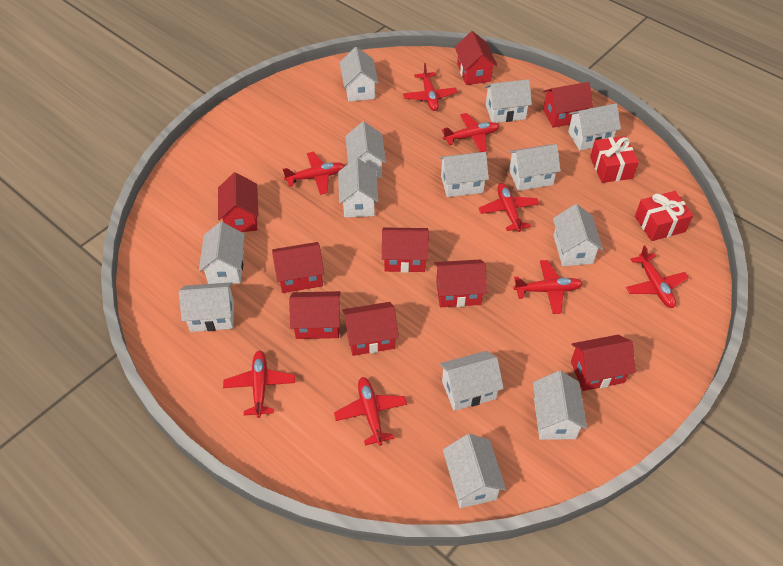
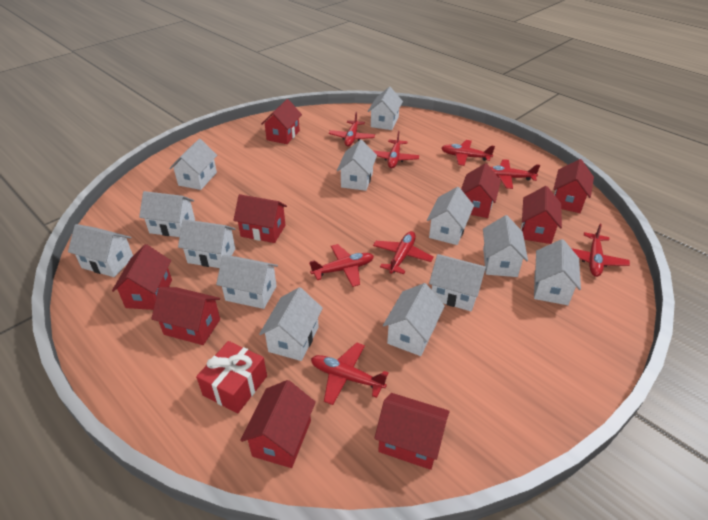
red gift: [590,136,639,183] [635,191,693,241] = 2 -> [196,341,267,413] = 1

